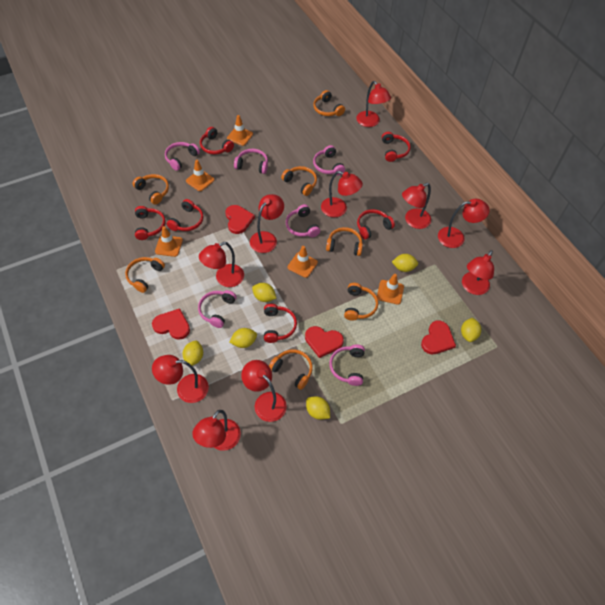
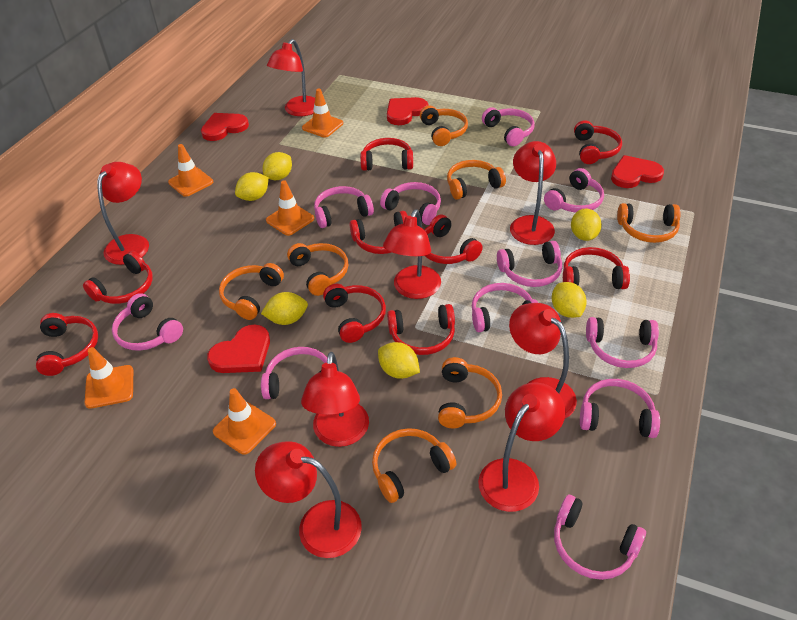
pink headphones: [165,142,200,171] [198,290,237,328] [234,149,268,174] [286,204,320,237] [313,145,345,175] [329,344,365,386] = 6 -> [112,293,183,351] [261,347,327,399] [314,186,374,228] [380,182,441,225] [472,283,538,332] [482,107,535,146] [497,241,562,287] [544,168,604,212] [554,495,646,580] [580,379,660,438] [586,317,659,368] = 11
red headphones: [135,206,166,240] [167,199,204,231] [200,127,234,155] [264,304,297,343] [357,209,395,240] [382,132,410,162] = 6 -> [36,313,98,376] [83,251,153,304] [323,284,386,343] [350,211,408,254] [360,138,413,171] [387,304,455,355] [424,214,483,264] [563,247,630,289] [574,120,622,164] = 9
red lamp: [152,355,209,403] [192,410,241,451] [199,242,244,287] [241,360,287,422] [250,194,284,253] [321,171,363,217] [356,81,391,127] [402,183,431,229] [438,199,490,248] [462,250,494,295] = 10 -> [97,162,149,265] [255,441,362,558] [267,39,315,116] [301,352,369,447] [383,209,441,299] [478,383,565,512] [509,303,577,418] [510,141,556,245] = 8

